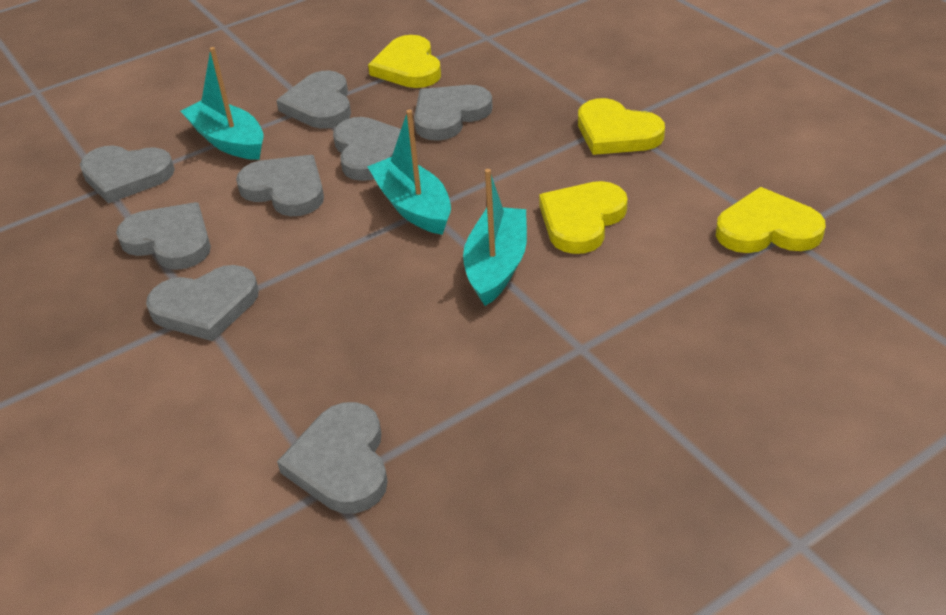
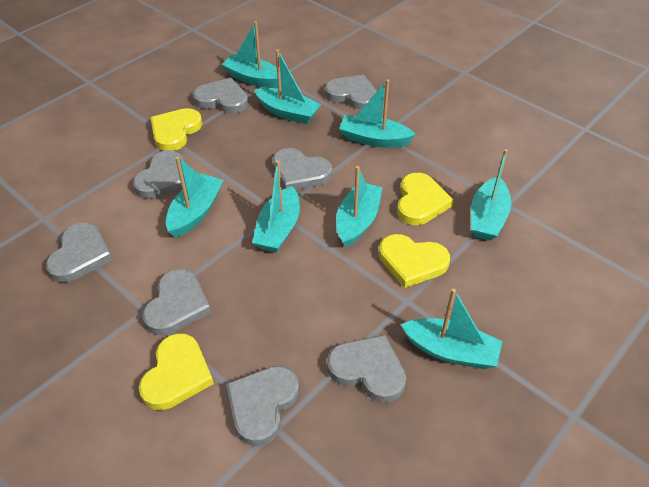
turquoise boat: [181,47,264,160] [367,110,451,235] [463,169,527,306] = 3 -> [166,157,223,238] [221,21,281,88] [252,160,300,253] [254,49,321,124] [336,166,383,248] [339,79,416,148] [401,289,502,369] [471,149,511,241] = 8

